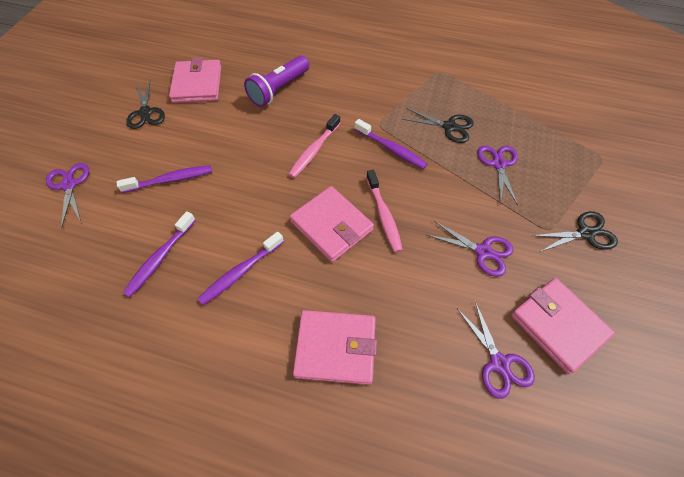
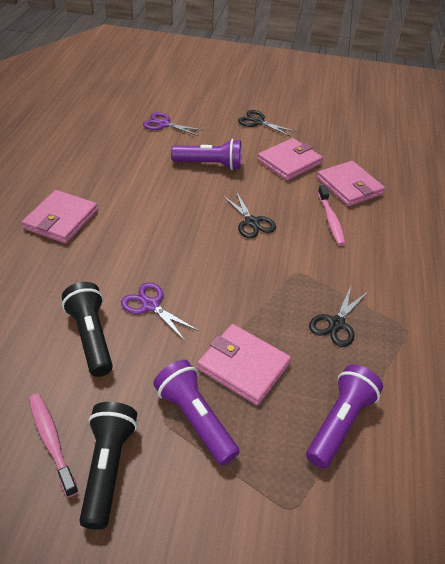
black flashlight: none = 0 -> [62,282,113,377] [79,402,137,530] = 2
purple flashlight: [244,55,309,107] = 1 -> [153,360,240,466] [171,139,241,170] [306,365,383,469] = 3
purple scissors: [46,163,89,228] [427,220,513,277] [457,301,535,399] [477,146,518,205] = 4 -> [121,282,199,341] [143,112,202,136] = 2
purple toothbrush: [117,165,212,193] [123,211,196,297] [197,232,284,305] [354,119,427,169] = 4 -> none = 0

